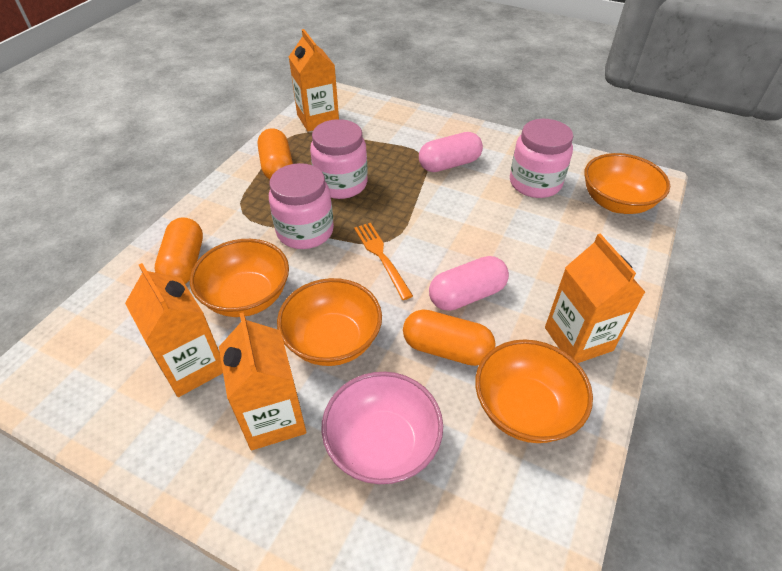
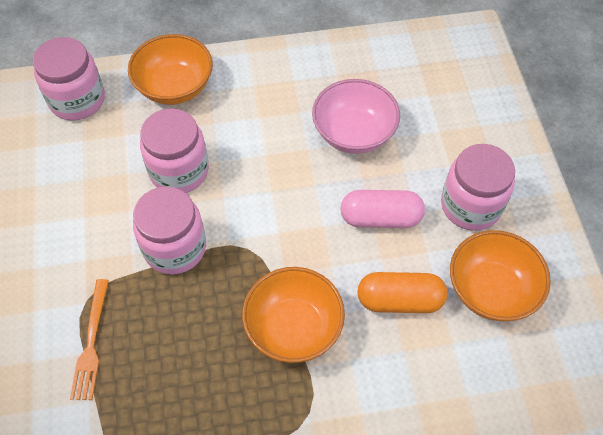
orange bowl: [190,239,289,317] [277,278,382,366] [475,340,593,443] [584,153,670,214] = 4 -> [128,34,213,105] [242,267,345,363] [450,230,551,321] = 3
orange capsule: [154,217,203,284] [258,128,293,179] [403,309,496,366] = 3 -> [357,272,447,313] = 1
orange carton: [125,263,223,397] [219,312,306,450] [289,29,339,132] [545,233,645,363] = 4 -> none = 0
pink capsule: [419,132,483,172] [429,256,509,311] = 2 -> [340,190,425,228] = 1
pink jar: [269,163,334,249] [310,119,368,199] [510,119,573,198] = 3 -> [33,37,105,121] [133,186,206,275] [140,108,209,193] [441,144,515,231] = 4

